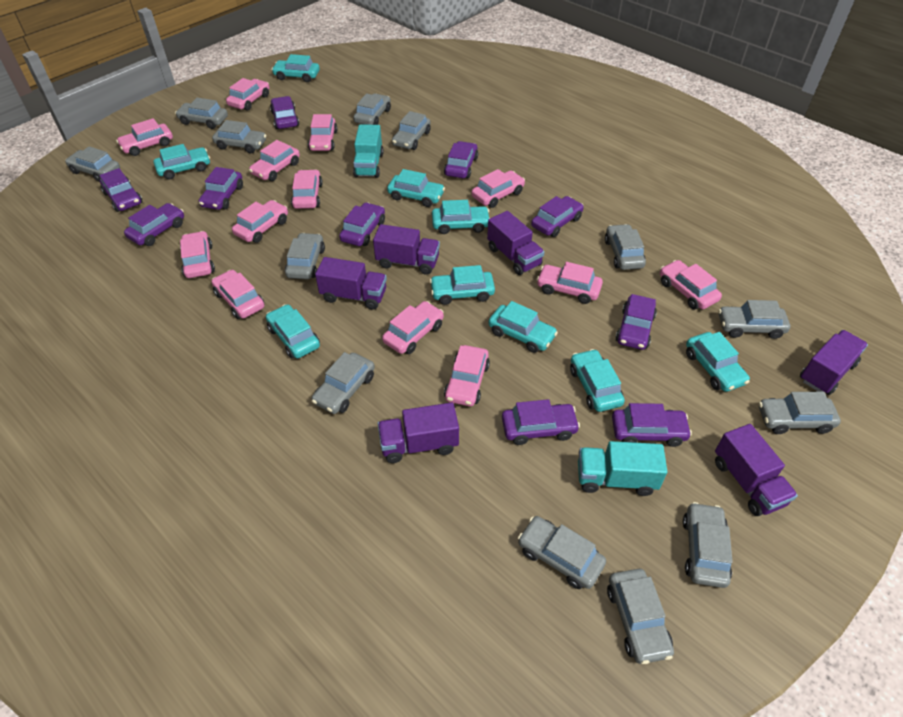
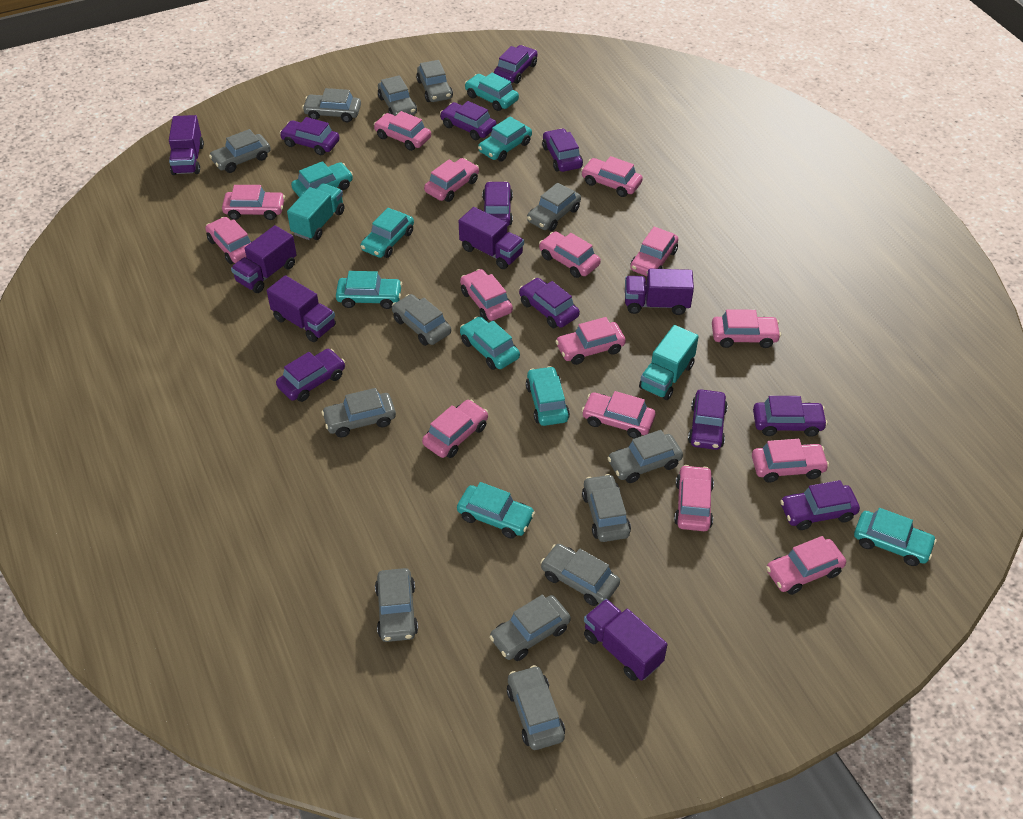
pink car: [116,118,173,156] [180,231,215,278] [211,270,265,319] [226,78,269,111] [232,200,288,243] [249,140,300,181] [291,169,323,209] [308,114,337,151] [382,301,444,354] [444,345,490,406] [471,169,525,208] [536,262,603,304] [660,260,722,309] = 13 -> [205,217,252,264] [222,185,285,220] [374,111,431,151] [422,400,488,458] [424,158,479,202] [460,269,513,321] [539,232,601,278] [555,317,626,365] [581,156,643,197] [582,391,655,439] [630,227,678,276] [674,465,714,531] [712,309,781,348] [752,439,829,482] [766,536,846,595] = 15

